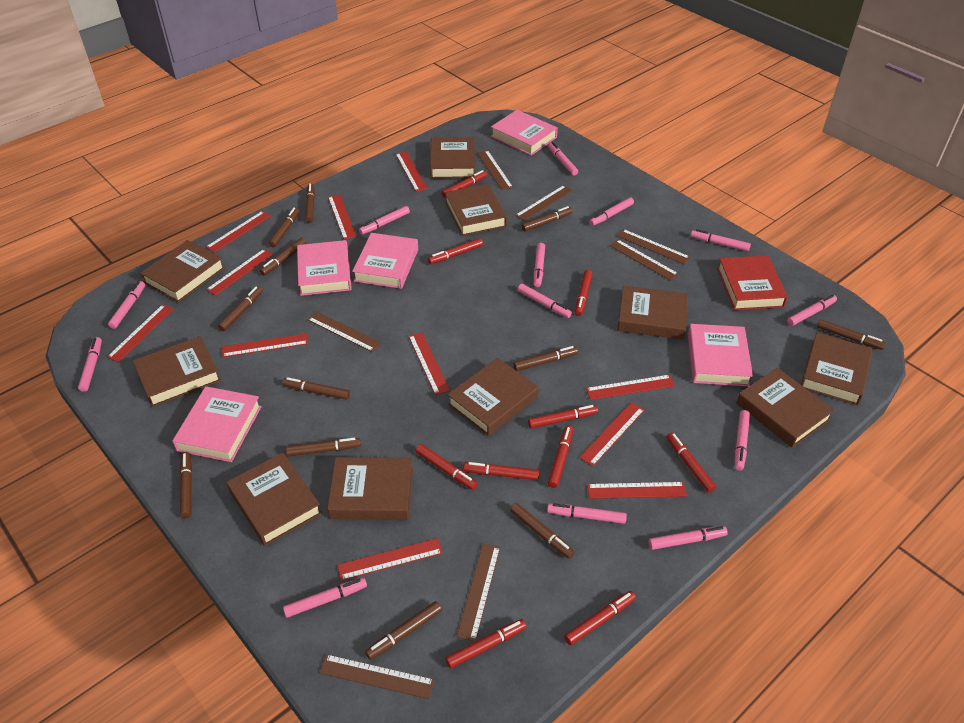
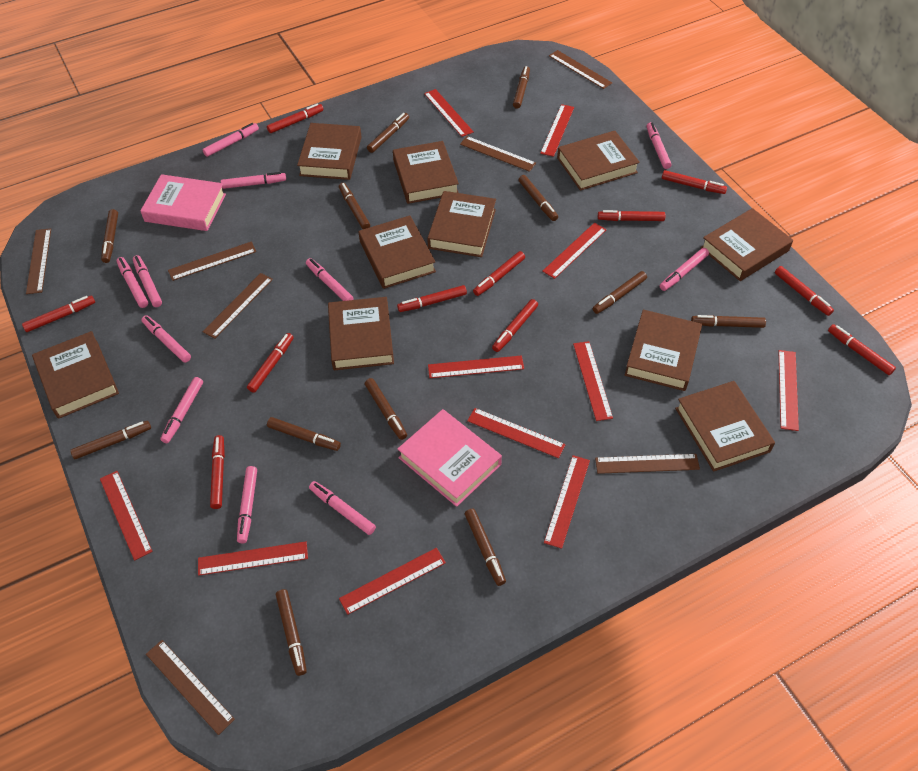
pink book: [172,386,262,462] [297,240,352,296] [352,233,418,289] [491,110,558,156] [688,324,753,386] = 5 -> [140,174,226,231] [398,409,502,507] = 2
pink marker: [78,337,102,392] [108,281,145,329] [283,578,367,618] [359,206,410,234] [518,284,572,318] [534,243,545,287] [547,503,627,524] [548,142,578,176] [589,197,634,226] [649,526,728,550] [691,229,751,251] [735,410,750,471] [787,295,837,326] = 13 -> [117,257,148,308] [133,255,162,307] [141,315,191,363] [160,377,203,443] [203,123,259,157] [221,172,286,189] [237,466,257,543] [306,258,354,301] [309,481,376,535] [646,122,672,169] [660,248,709,291] = 11
red book: [717,255,788,311] = 1 -> none = 0
red marker: [415,444,478,490] [428,238,483,264] [442,170,487,198] [445,619,526,669] [464,462,539,480] [528,405,598,428] [548,426,573,488] [564,591,636,645] [575,270,593,316] [666,432,716,493] = 10 -> [22,296,95,332] [210,435,225,509] [247,333,294,393] [267,103,323,133] [397,285,467,312] [473,251,525,296] [492,299,538,352] [598,210,665,221] [662,170,727,194] [775,266,834,316] [828,324,896,375] = 11

